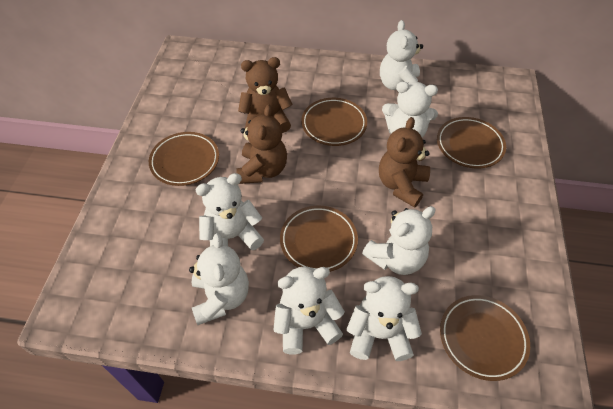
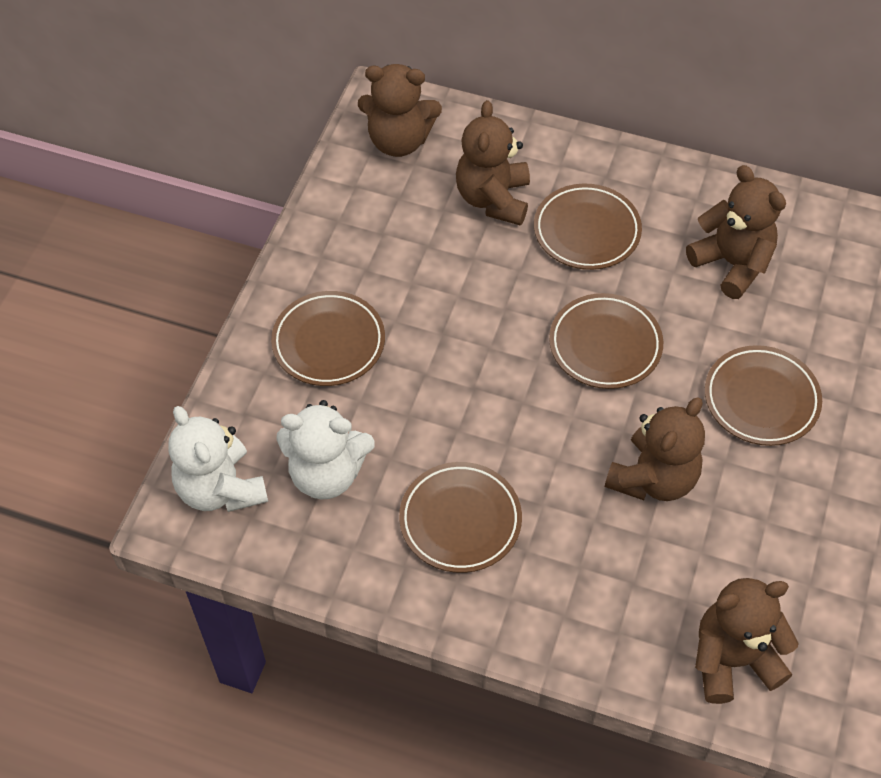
brown teddy bear: [236,104,287,184] [238,57,293,133] [379,117,430,208] = 3 -> [358,64,442,157] [456,100,530,226] [605,397,705,501] [686,165,786,299] [695,578,799,704] = 5
white teddy bear: [189,233,249,325] [195,173,264,250] [273,266,345,354] [347,276,422,361] [362,206,436,275] [380,20,423,90] [382,82,438,138] = 7 -> [168,406,268,512] [276,400,375,499] = 2

